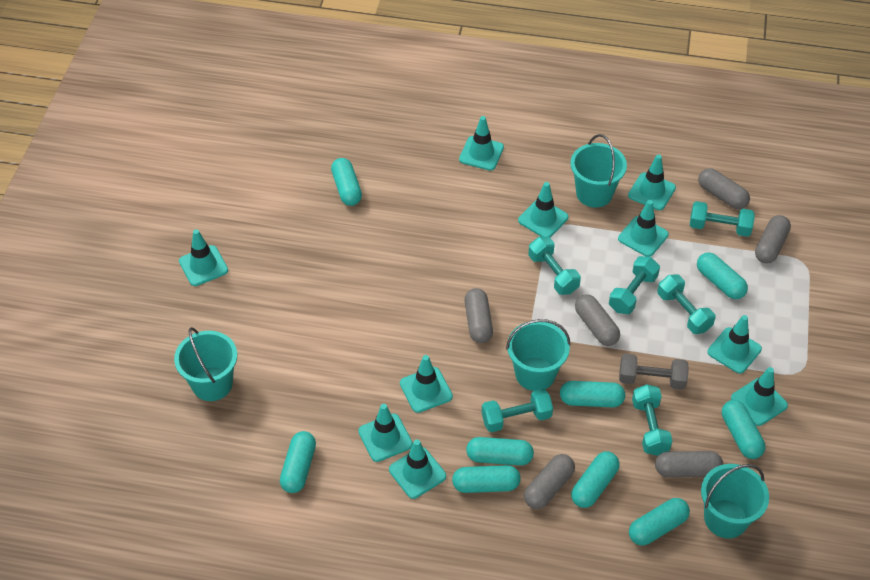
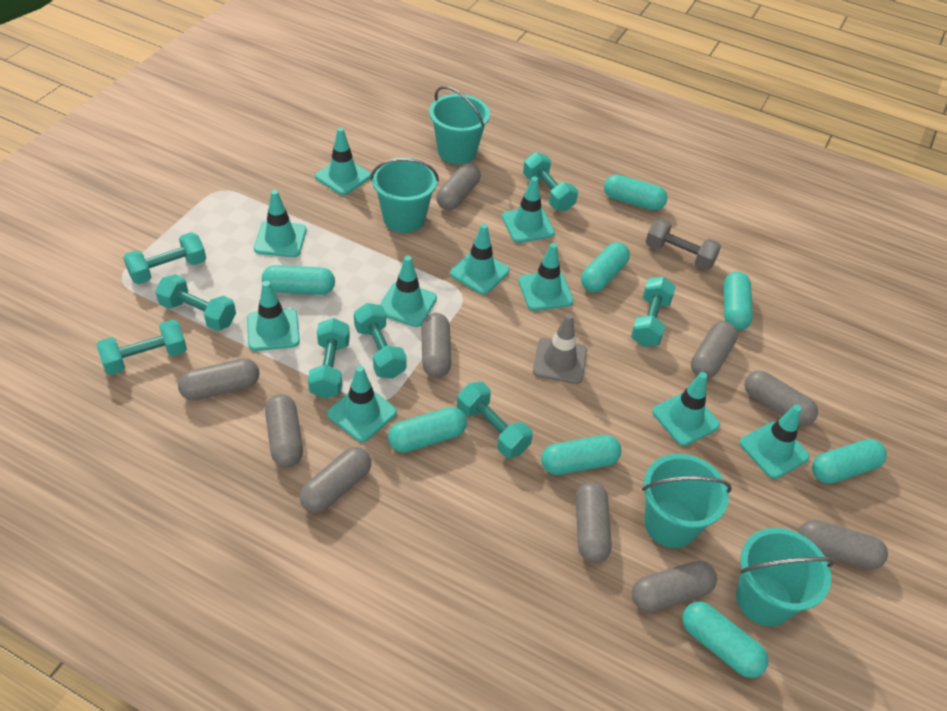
grey capsule: [464,288,493,343] [524,454,575,509] [575,295,620,346] [655,451,723,477] [698,168,750,209] [755,215,791,263] = 6 -> [178,358,259,401] [265,394,303,467] [300,447,371,513] [421,313,451,378] [436,163,481,210] [576,482,612,563] [632,561,717,612] [691,321,738,379] [745,370,818,426] [798,520,888,569] = 10
grey traffic cone: none = 0 -> [533,313,587,384] = 1
turquoise capsule: [280,431,316,493] [331,158,362,206] [452,465,521,493] [466,437,534,465] [560,381,625,407] [571,452,620,508] [629,498,690,546] [697,252,748,299] [722,400,765,459] = 9 -> [262,265,335,295] [388,407,467,453] [541,435,621,475] [581,242,630,292] [604,174,668,210] [682,601,769,678] [723,272,753,330] [812,439,887,484] = 8
turquoise dumbbell: [482,389,553,432] [528,237,581,295] [609,256,660,314] [632,384,673,456] [657,274,715,334] [690,201,755,237] = 6 -> [96,319,187,375] [123,232,206,284] [155,274,236,331] [308,318,350,399] [354,303,407,378] [457,382,533,458] [523,152,578,211] [631,276,676,347] = 8

